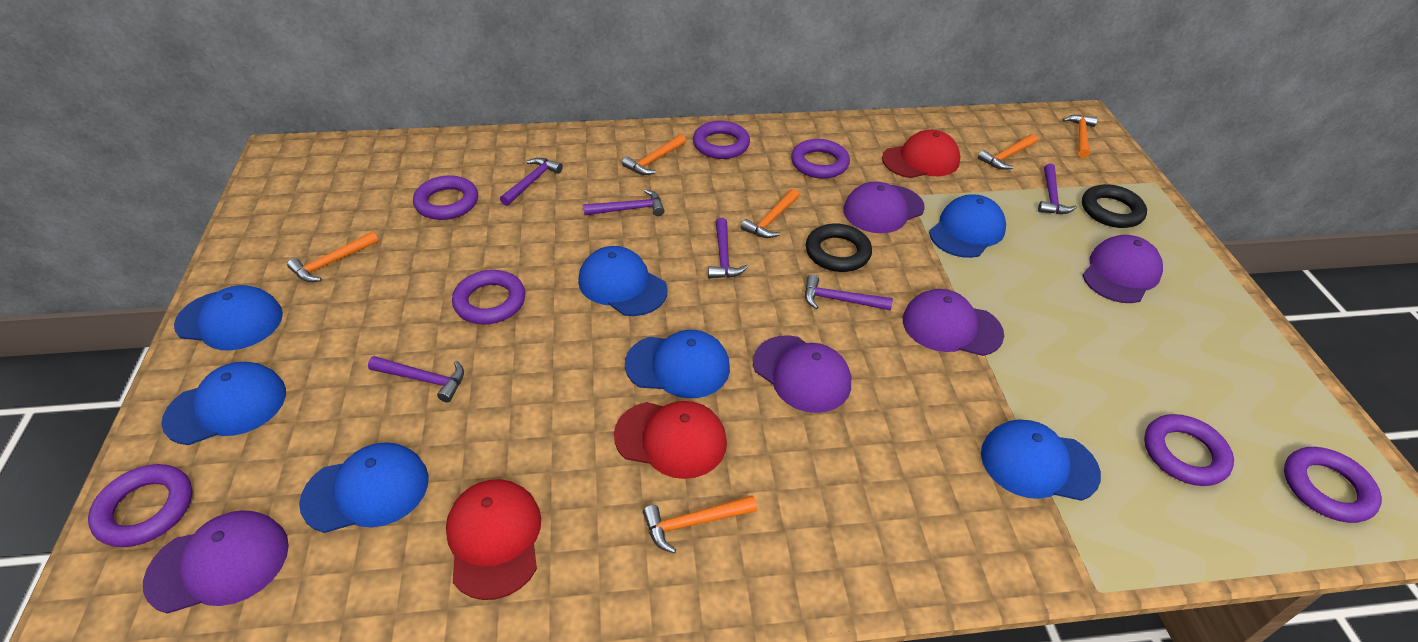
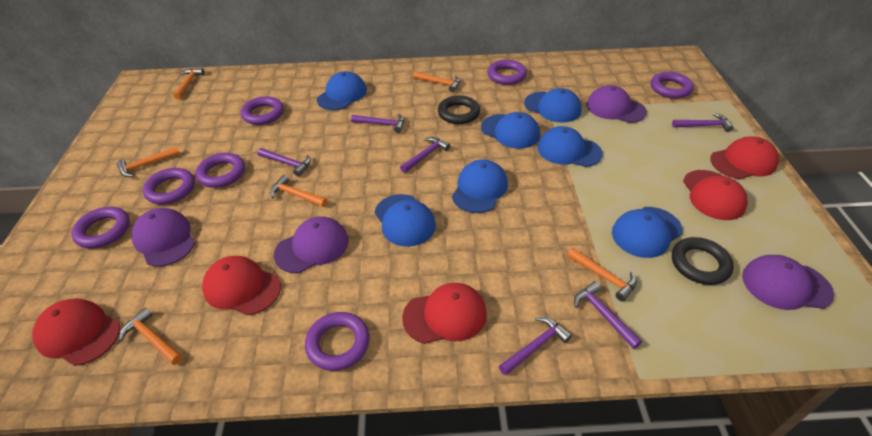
purple cap: [143,510,289,614] [753,335,851,413] [843,182,925,233] [903,289,1004,356] [1082,235,1163,303] = 5 -> [131,208,195,267] [274,216,349,273] [587,85,647,123] [742,255,834,310] = 4
red cap: [446,479,541,600] [614,401,727,479] [882,130,961,178] = 3 -> [32,299,120,366] [202,256,281,315] [402,283,487,344] [683,170,748,220] [710,136,779,179] = 5

